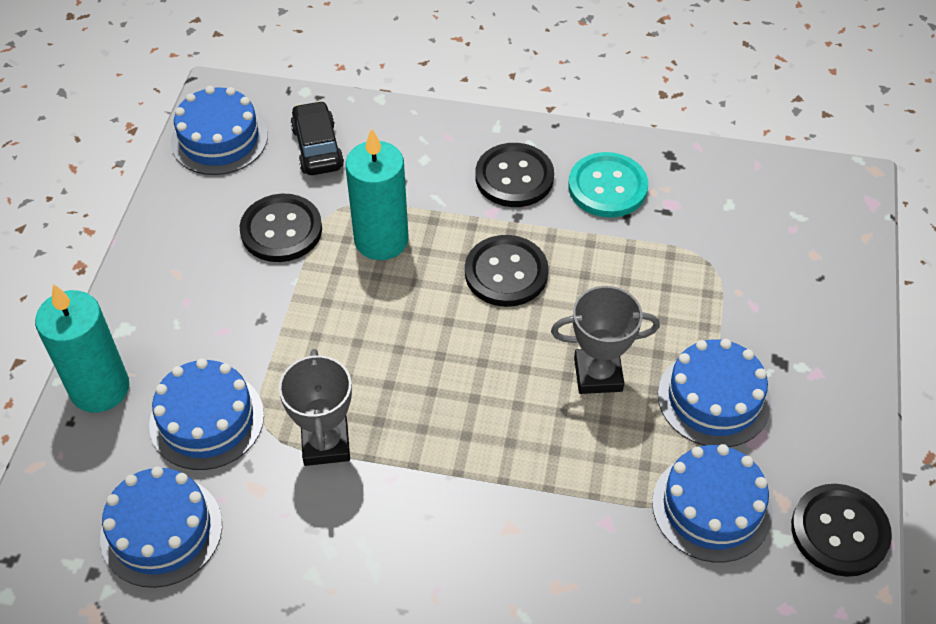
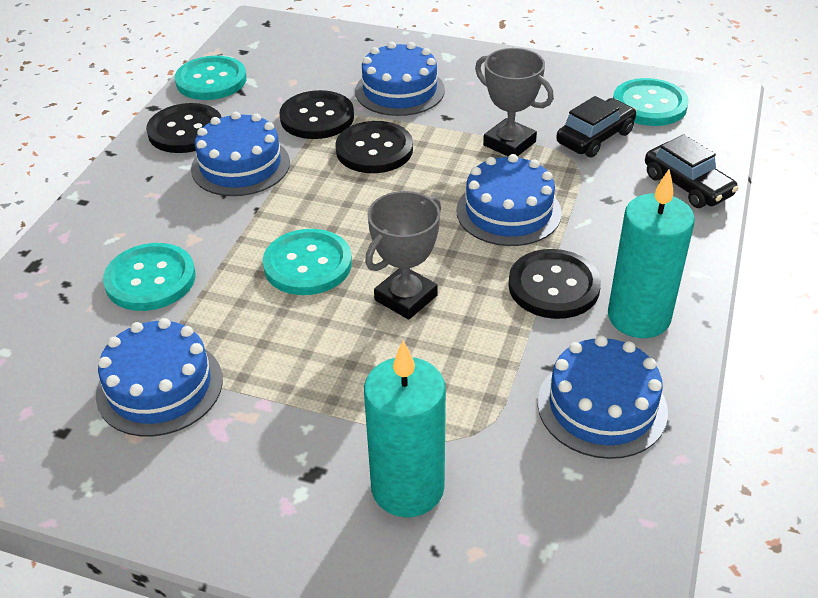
black car: [290,101,344,175] = 1 -> [556,96,637,157] [645,134,739,208] = 2
turquoise button: [568,152,648,218] = 1 -> [103,243,196,311] [175,56,246,100] [263,229,352,295] [613,78,689,126] = 4

